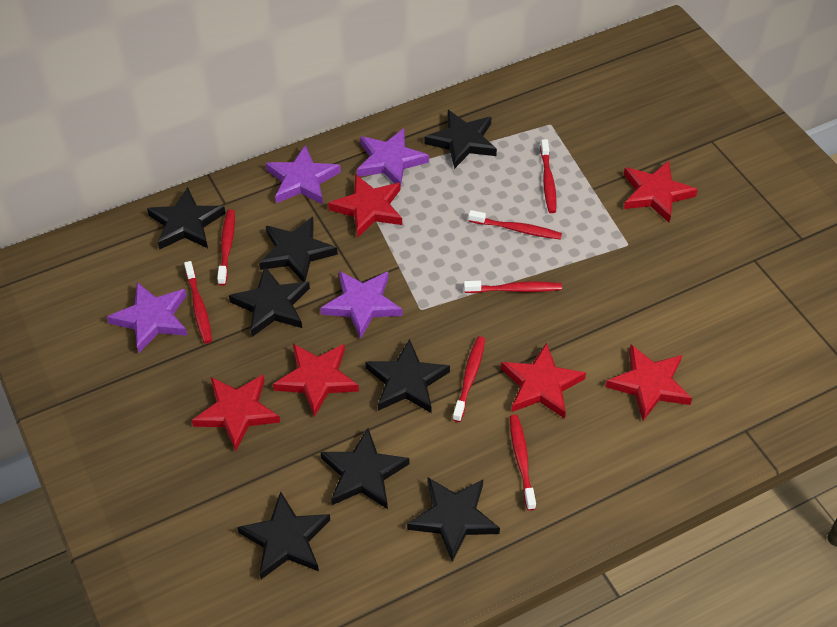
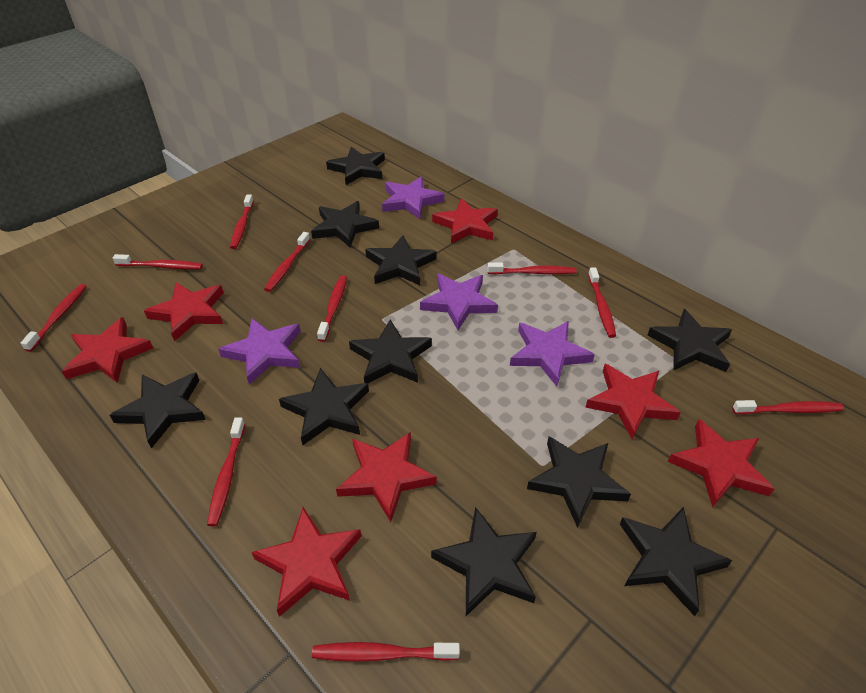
black star: [147,187,226,250] [229,267,310,337] [237,492,330,579] [259,217,338,282] [320,428,409,509] [365,339,450,413] [407,477,500,562] [424,110,497,169] = 8 -> [110,373,206,449] [279,368,369,445] [311,201,379,248] [326,147,385,185] [349,320,432,383] [365,235,437,285] [431,507,537,616] [527,436,631,528] [620,507,732,616] [647,309,732,372] = 10
red star: [192,374,280,451] [273,344,359,417] [328,174,402,238] [501,343,586,419] [605,345,692,421] [624,161,698,223] = 6 -> [62,317,153,383] [144,282,224,342] [252,507,361,617] [336,432,437,522] [432,198,498,244] [585,364,681,439] [668,419,774,508] = 7
red toothbrush: [184,261,212,344] [217,210,235,286] [453,336,485,422] [464,281,562,293] [468,210,562,240] [510,415,536,511] [540,139,556,213] = 7 -> [20,284,87,352] [113,254,203,269] [207,417,245,526] [230,194,254,249] [264,232,310,292] [312,642,460,662] [317,275,347,342] [487,263,577,274] [588,267,616,338] [732,400,844,414] = 10

